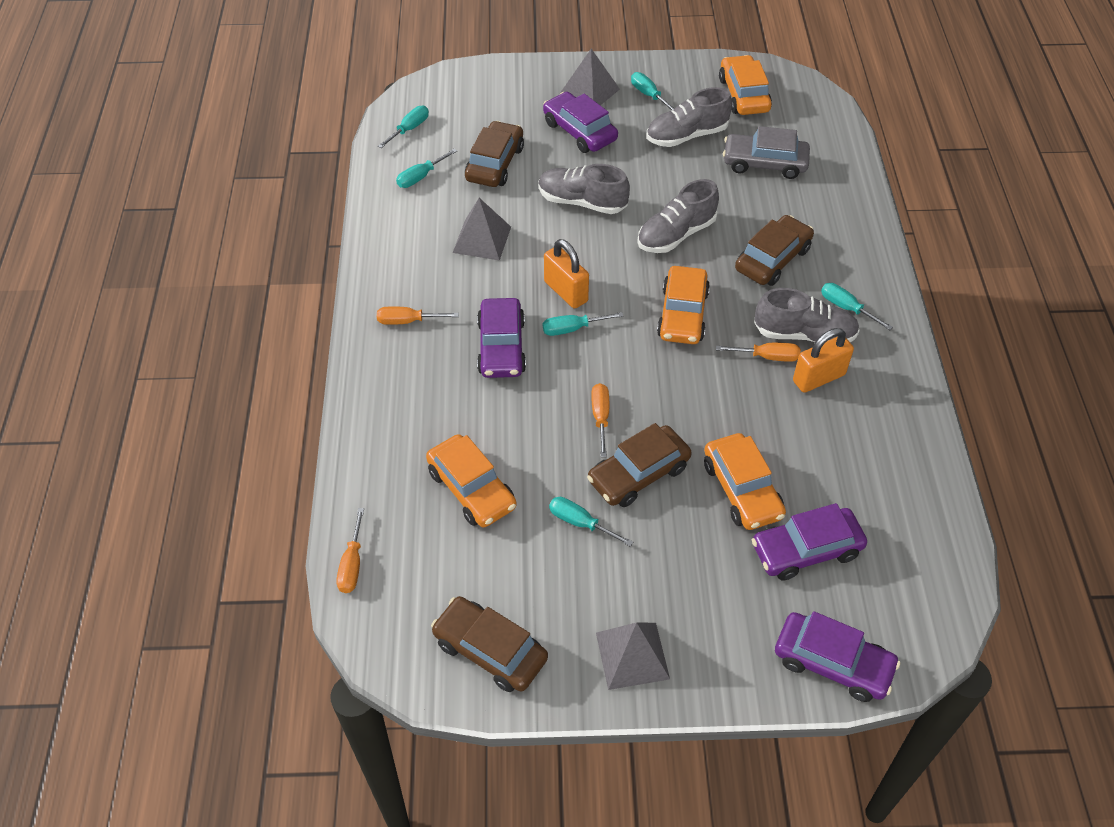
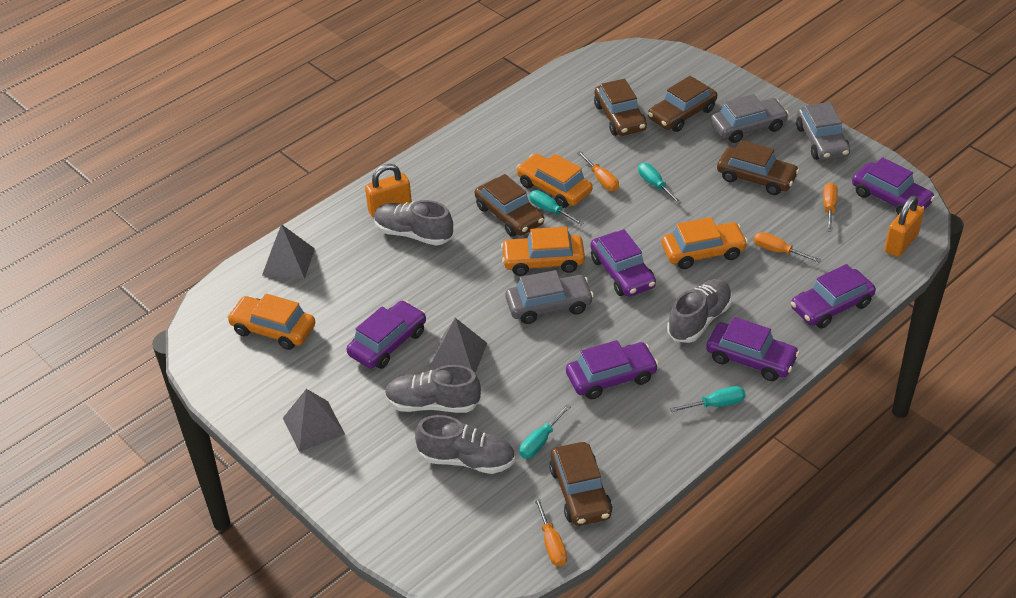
brown car: [431,596,548,692] [465,121,524,187] [587,423,692,507] [735,215,814,286] = 4 -> [475,174,544,237] [549,442,613,526] [594,79,647,136] [648,76,717,132] [717,140,800,195] = 5
grey car: [723,126,810,179] = 1 -> [505,270,594,324] [710,94,789,143] [796,102,850,161] = 3
purple car: [477,298,526,378] [543,92,618,153] [752,503,867,581] [775,611,900,702] = 4 -> [347,300,426,369] [566,340,659,399] [590,229,656,297] [706,317,800,381] [791,264,876,328] [852,157,935,215] = 6
turquoise screwdriver: [378,106,429,148] [396,148,457,188] [543,312,623,336] [549,497,633,547] [631,72,675,111] [821,283,893,330] = 6 -> [519,404,571,459] [529,190,584,225] [638,163,682,204] [670,386,745,412] = 4

